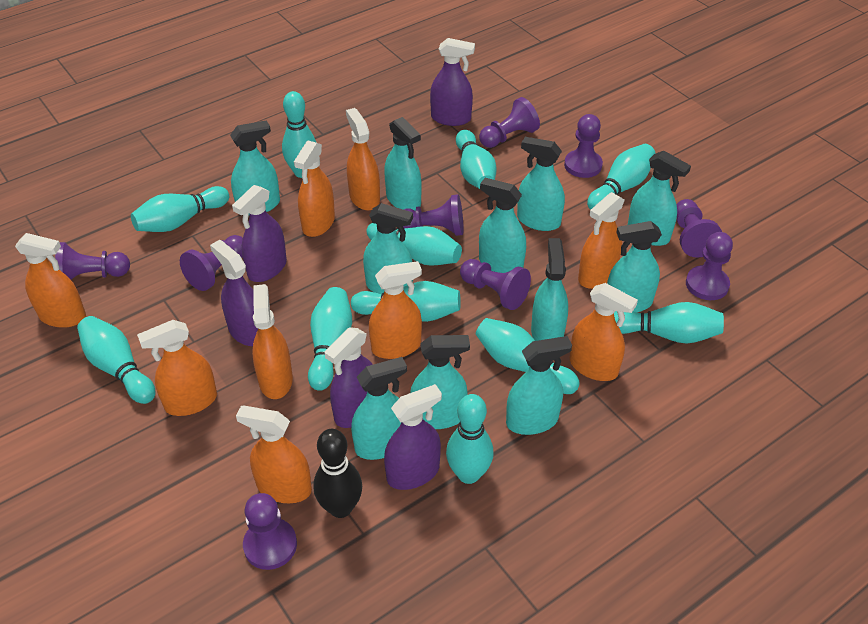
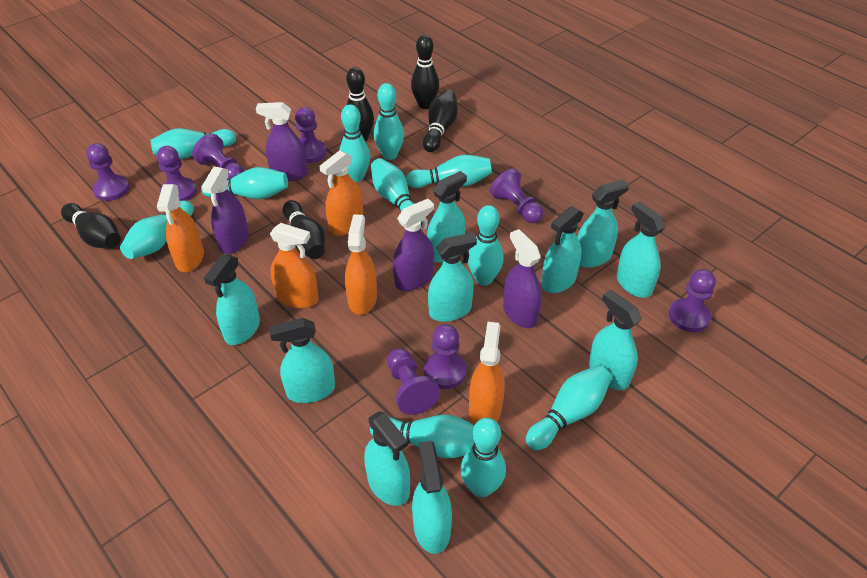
black bowling pin: [313,429,362,518] = 1 -> [61,203,121,248] [283,200,325,259] [346,67,374,142] [411,35,439,109] [423,90,458,152] = 5
orange spray bottle: [15,233,86,328] [137,320,217,416] [236,406,312,503] [252,284,293,399] [294,141,335,237] [346,108,380,211] [369,261,422,359] [570,283,638,381] [578,192,625,289] = 9 -> [157,184,204,272] [270,223,319,309] [319,150,363,236] [345,214,377,315] [469,322,505,424] = 5
purple pawn: [55,242,130,280] [180,235,243,291] [243,493,297,570] [403,194,464,236] [460,259,531,310] [479,97,540,148] [564,114,603,178] [676,199,722,258] [686,232,733,300] = 9 -> [86,143,130,201] [157,146,197,201] [192,134,244,180] [295,107,327,163] [387,348,440,415] [424,324,466,389] [490,169,543,223] [669,269,716,332] = 8
purple spray bottle: [210,240,258,346] [232,185,287,282] [325,327,373,428] [384,384,442,490] [430,38,475,126] = 5 -> [202,167,249,254] [256,102,308,181] [393,199,434,291] [503,229,542,328] = 4
turquoise spray bottle: [230,120,280,212] [351,357,407,460] [363,203,413,294] [384,117,422,211] [410,335,470,429] [479,178,526,273] [506,336,572,435] [517,137,565,231] [531,238,568,341] [607,221,662,312] [628,151,691,246] = 11 -> [204,254,260,345] [269,318,335,403] [364,411,410,506] [412,441,452,554] [427,171,467,263] [428,233,477,322] [541,206,584,293] [577,179,629,268] [589,290,642,390] [616,201,665,298] = 10

